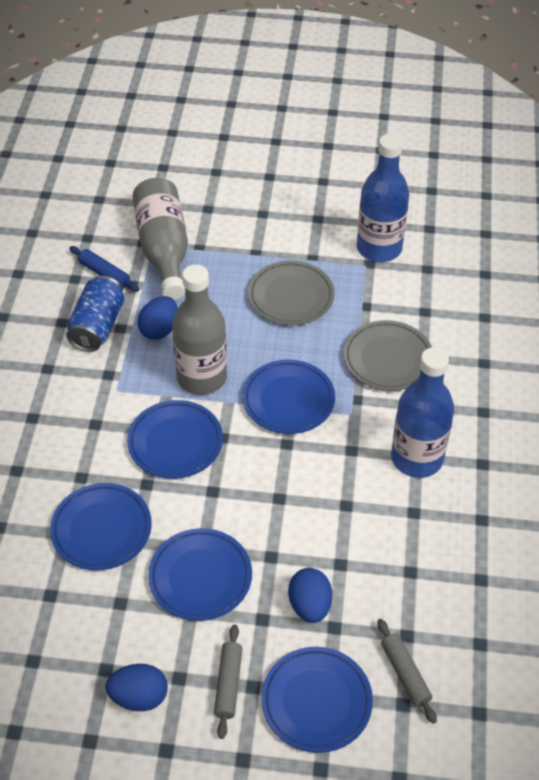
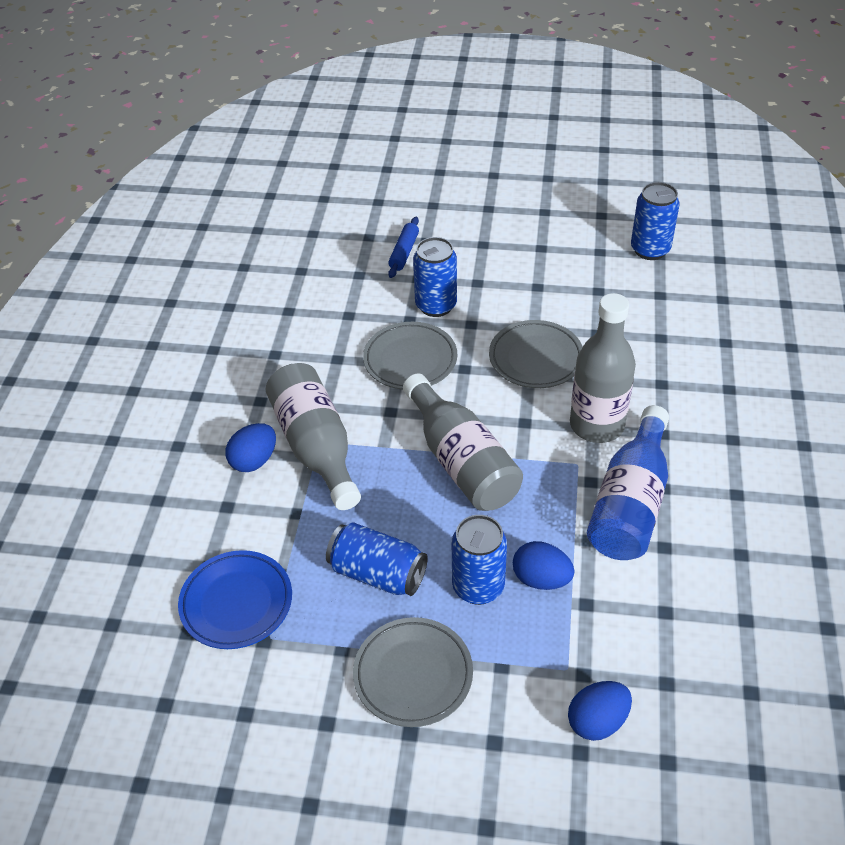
blue bottle: [357,134,409,262] [391,347,454,478] = 2 -> [587,405,669,560] = 1
blue can: [66,276,125,352] = 1 -> [326,522,428,596] [413,237,457,317] [452,515,507,605] [631,182,680,260] = 4
blue plate: [50,483,152,570] [127,400,223,479] [148,528,252,621] [242,360,335,434] [261,647,373,753] = 5 -> [178,550,292,649] = 1
grey bottle: [132,178,188,300] [172,264,227,395] = 2 -> [266,363,361,510] [403,373,523,511] [570,293,636,443] = 3
grey plate: [248,260,335,325] [343,320,432,391] = 2 -> [353,617,473,727] [363,322,457,390] [489,320,583,388] = 3
grey rolling pin: [214,624,243,739] [377,619,437,724] = 2 -> none = 0

